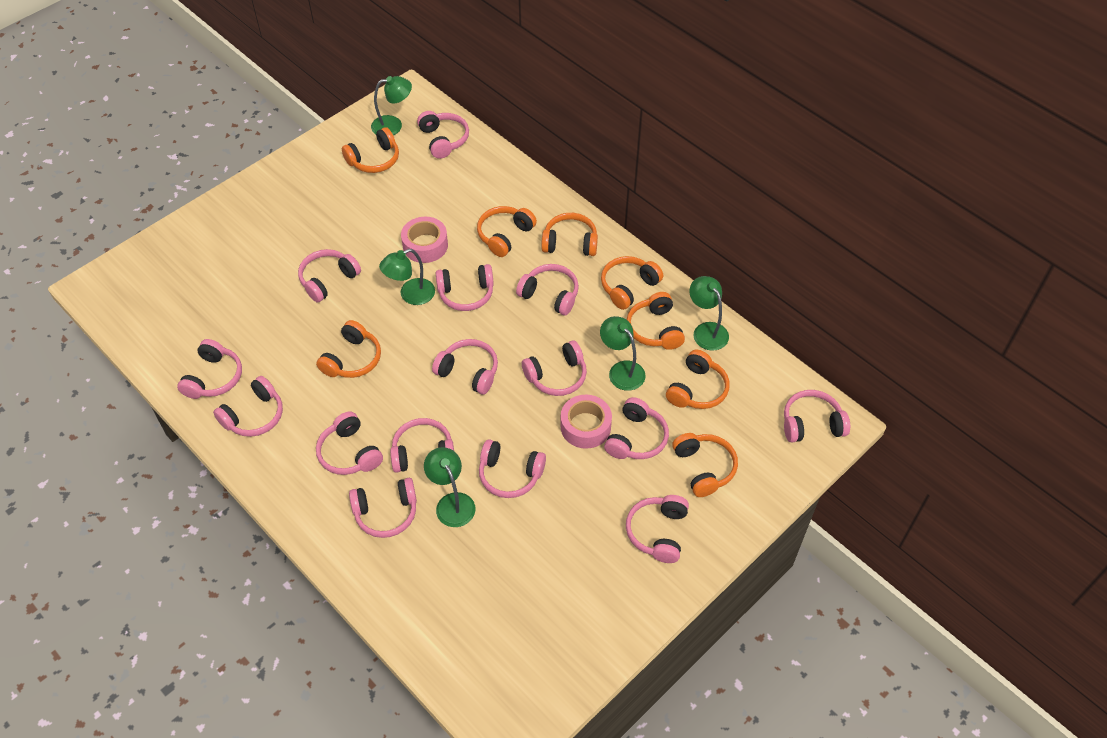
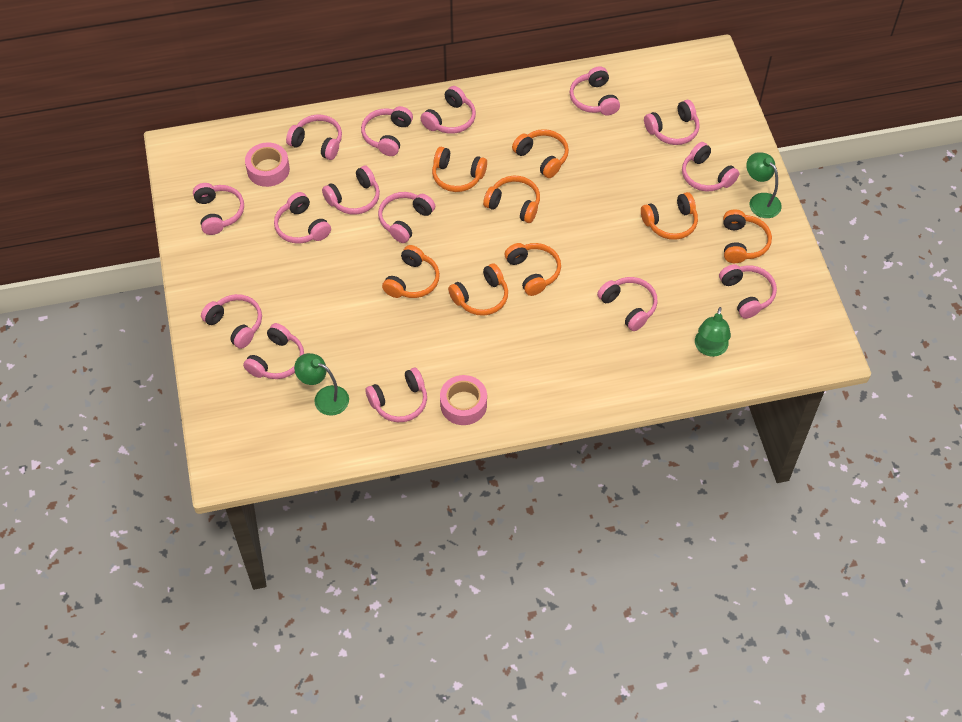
green lamp: [371,76,412,135] [379,249,435,305] [424,447,476,527] [600,316,645,391] [689,276,729,351] = 5 -> [294,353,349,416] [695,307,731,357] [746,152,782,218] = 3

